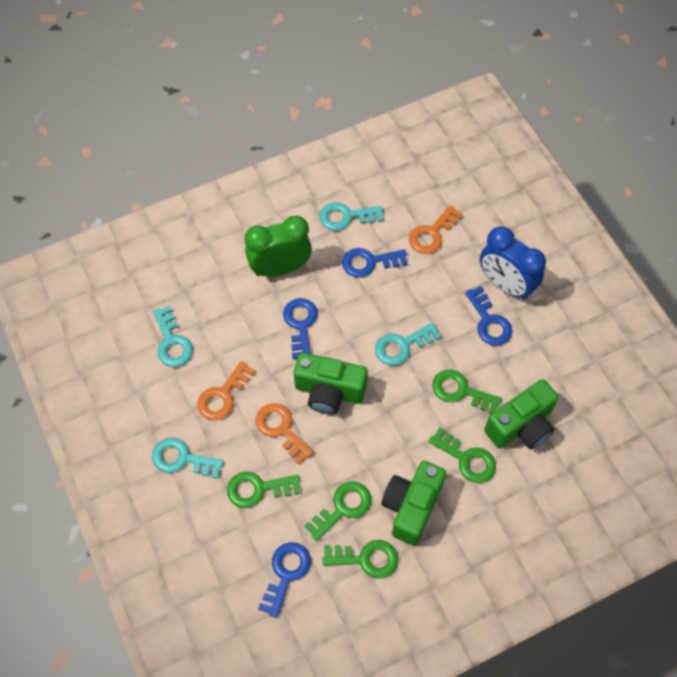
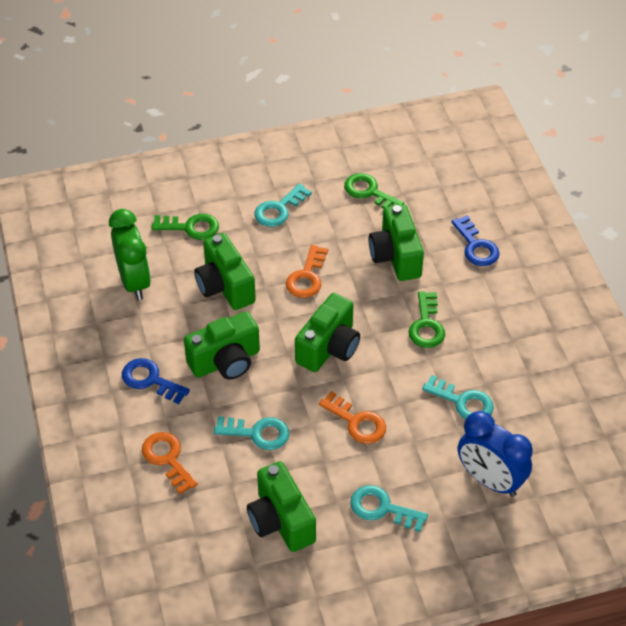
blue key: [258,542,311,618] [283,298,318,359] [342,248,408,277] [465,286,512,346] = 4 -> [122,358,190,404] [451,215,500,266] = 2
green camera: [294,353,368,414] [381,461,446,546] [484,379,559,449] = 3 -> [184,311,260,380] [194,233,256,310] [247,461,316,552] [295,293,360,372] [369,205,424,281] = 5
green key: [227,472,300,508] [304,481,371,541] [322,540,398,578] [429,427,496,483] [432,370,501,414] = 5 -> [151,214,219,240] [344,173,404,209] [409,291,445,348] = 3

